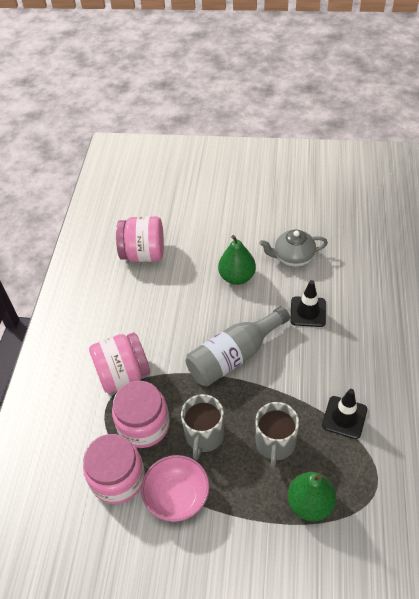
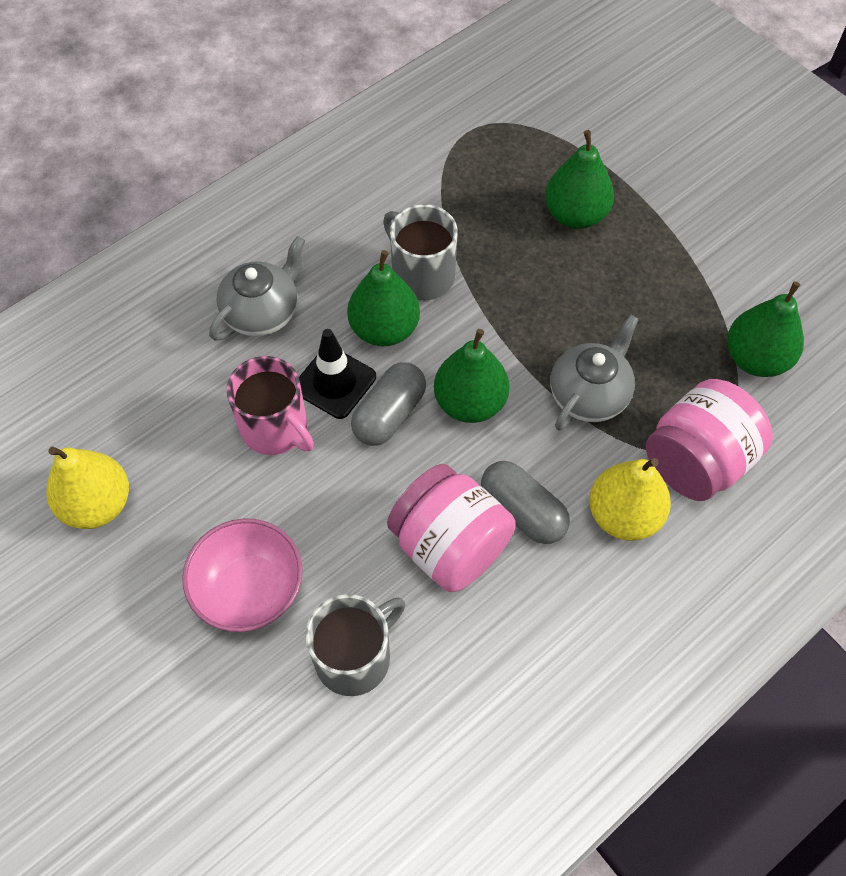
black traffic cone: [290,280,326,327] [322,389,367,439] = 2 -> [299,329,376,419] = 1
green pear: [218,235,256,285] [287,472,336,521] = 2 -> [347,250,420,346] [434,329,509,423] [545,130,614,229] [727,281,804,377] = 4
grey bottle: [186,306,290,387] = 1 -> none = 0
grey capsule: none = 0 -> [351,362,426,446] [481,461,570,544] = 2
grey teapot: [260,230,328,267] = 1 -> [209,236,305,341] [551,314,639,430] = 2
pink jar: [83,434,145,504] [89,332,150,393] [112,381,170,448] [116,216,164,262] = 4 -> [387,464,516,592] [646,379,773,501] = 2
pink mug: none = 0 -> [226,356,314,455] = 1
yellow pear: none = 0 -> [46,446,129,529] [589,458,671,541] = 2

